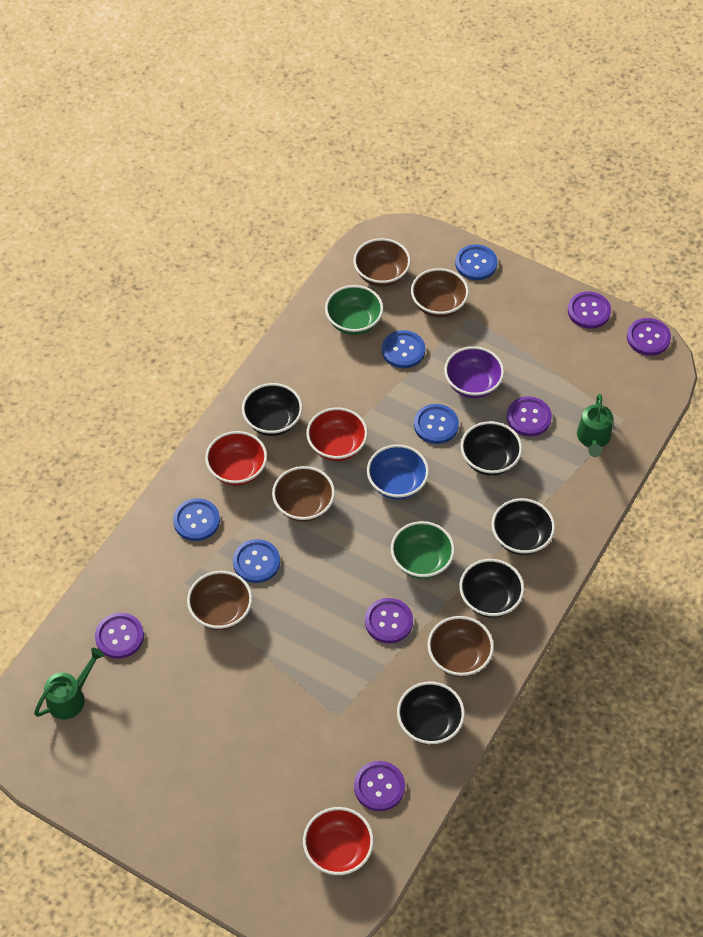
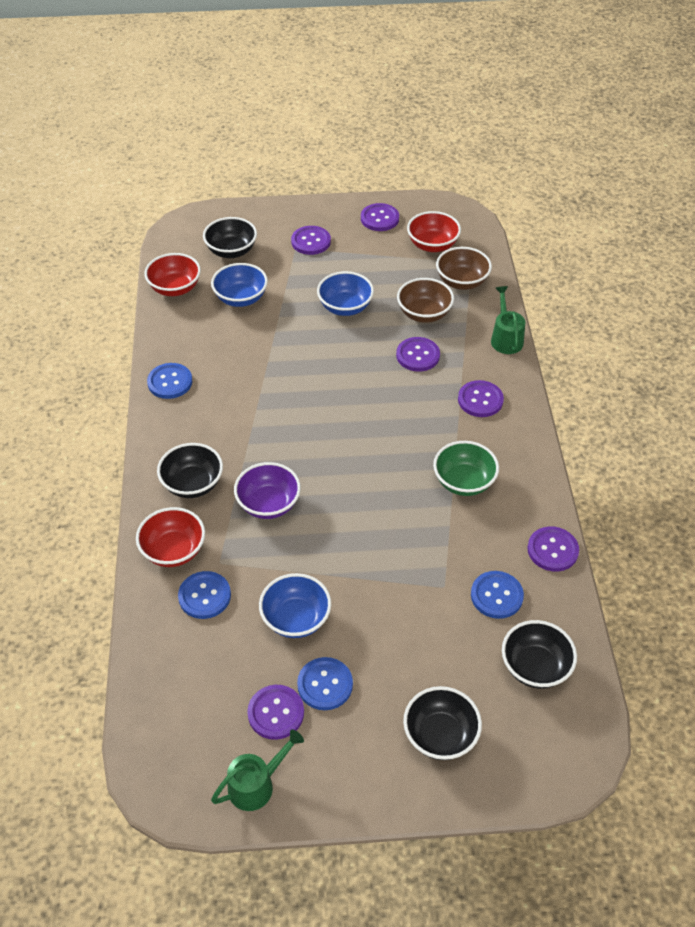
black bowl: [242,383,303,436] [397,682,465,745] [459,559,524,618] [460,421,522,476] [491,498,555,555] = 5 -> [157,443,223,498] [203,217,257,258] [403,686,482,760] [502,620,577,689] = 4
blue bowl: [367,444,429,499] = 1 -> [211,263,268,307] [259,573,331,638] [317,271,374,316] = 3
blue button: [173,498,220,541] [233,539,280,583] [382,330,425,368] [414,404,459,444] [455,245,498,280] = 5 -> [147,363,192,399] [178,571,231,619] [297,657,353,710] [471,571,524,619] = 4
brown bowl: [187,571,252,630] [272,466,335,522] [353,238,411,287] [411,268,469,318] [427,616,494,677] = 5 -> [397,278,454,323] [436,247,492,290] = 2
green bowl: [325,285,383,335] [391,521,455,579] = 2 -> [433,441,499,496] = 1

